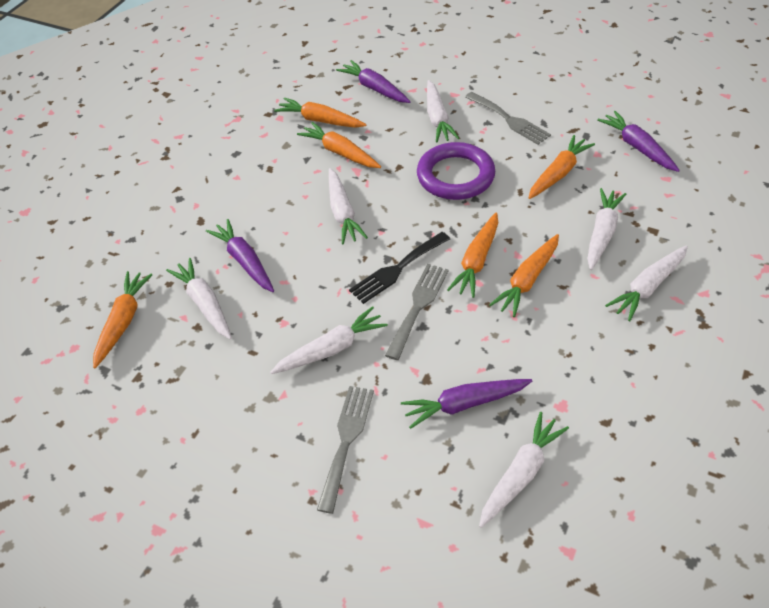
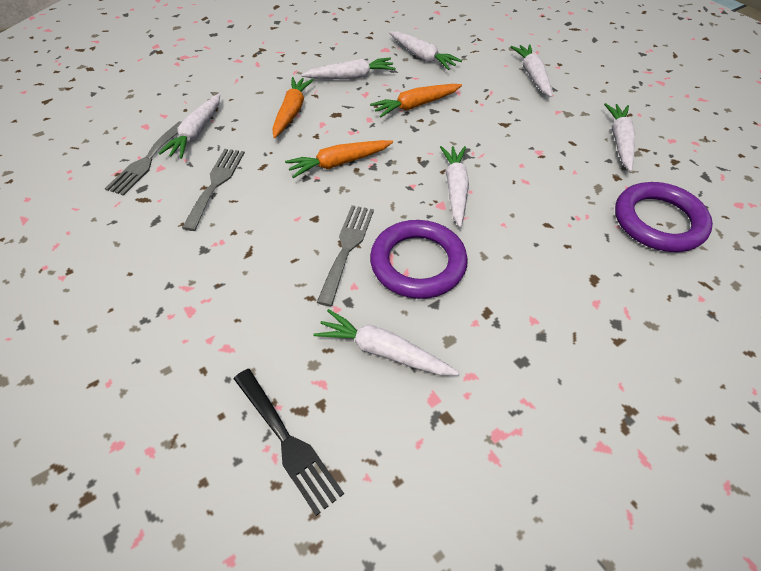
orange carrot: [93,271,152,368] [274,97,367,128] [297,122,381,168] [447,212,498,298] [489,234,559,317] [528,135,595,199] = 6 -> [272,77,314,138] [285,140,393,178] [370,84,462,118] = 3
purple carrot: [206,219,274,292] [336,60,411,103] [401,379,532,429] [597,111,680,172] = 4 -> none = 0
purple ring: [417,142,495,200] = 1 -> [370,220,468,299] [615,182,713,252] = 2

